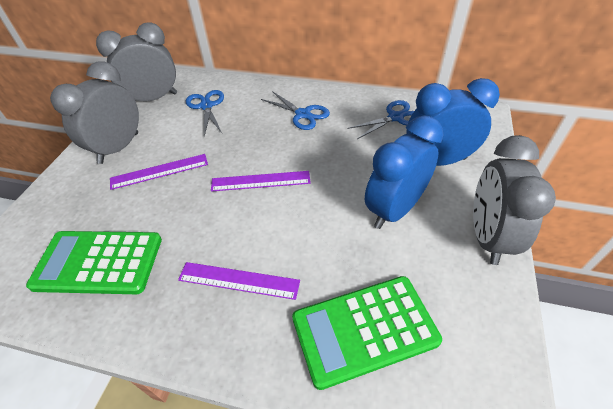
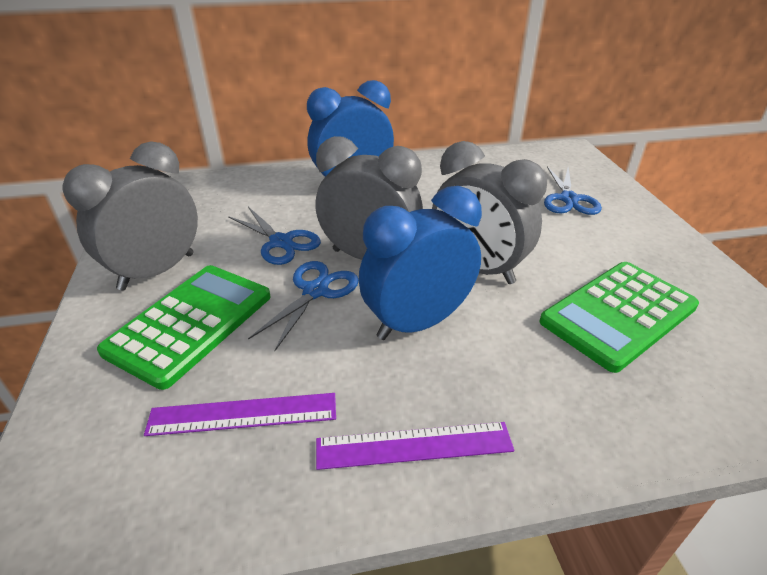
purple ruler: [110,154,208,190] [178,262,300,300] [211,171,311,192] = 3 -> [144,393,336,436] [316,422,514,470] = 2

